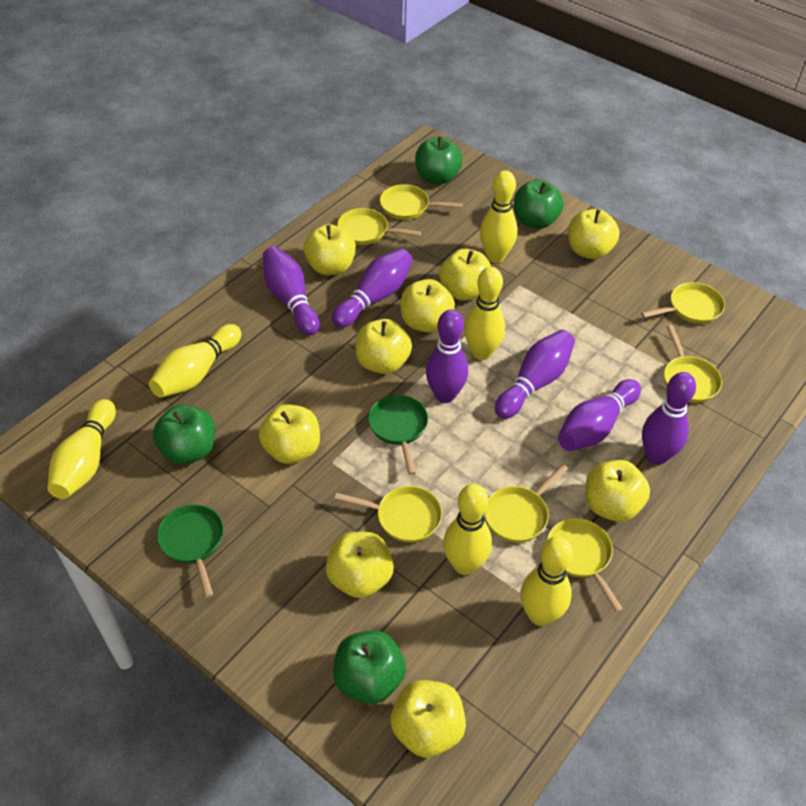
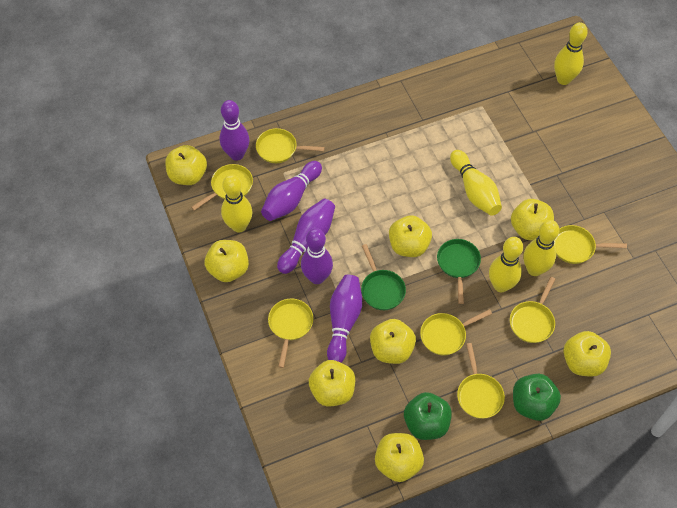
green apple: [153,405,215,464] [333,630,406,704] [415,136,463,184] [514,180,564,229] = 4 -> [404,392,452,440] [513,374,561,421] = 2
purple bowling pin: [263,246,320,335] [332,248,413,328] [426,309,468,403] [495,330,575,419] [558,379,641,451] [642,372,696,465] = 6 -> [220,100,249,161] [261,161,322,221] [277,198,335,274] [301,228,333,284] [327,275,362,363] = 5
yellow apple: [259,404,320,464] [303,224,356,275] [326,532,394,598] [355,319,412,374] [390,680,466,758] [400,279,455,332] [439,249,491,301] [568,209,620,259] [586,460,650,522] = 9 -> [165,145,207,185] [205,240,249,282] [309,360,355,406] [370,319,416,364] [375,433,424,482] [389,215,432,257] [511,199,554,240] [563,331,611,377] = 8
yellow bowling pin: [47,399,116,499] [149,324,242,398] [443,484,492,575] [464,267,505,360] [480,170,518,263] [520,536,573,626] = 6 -> [221,174,252,233] [450,150,502,216] [489,237,523,292] [523,220,559,276] [554,22,588,85] = 5

